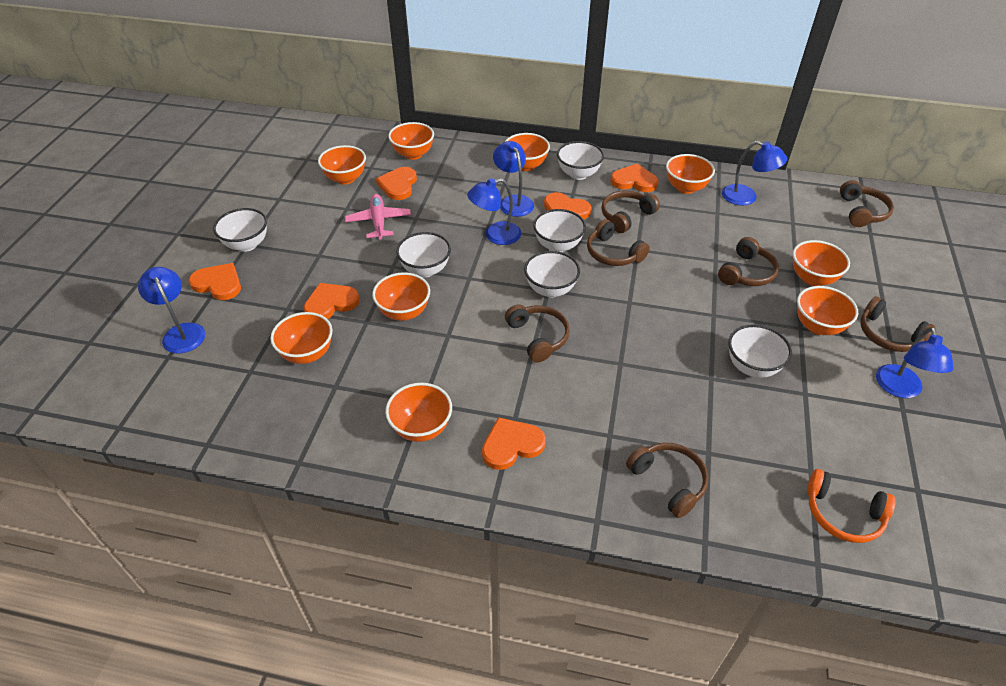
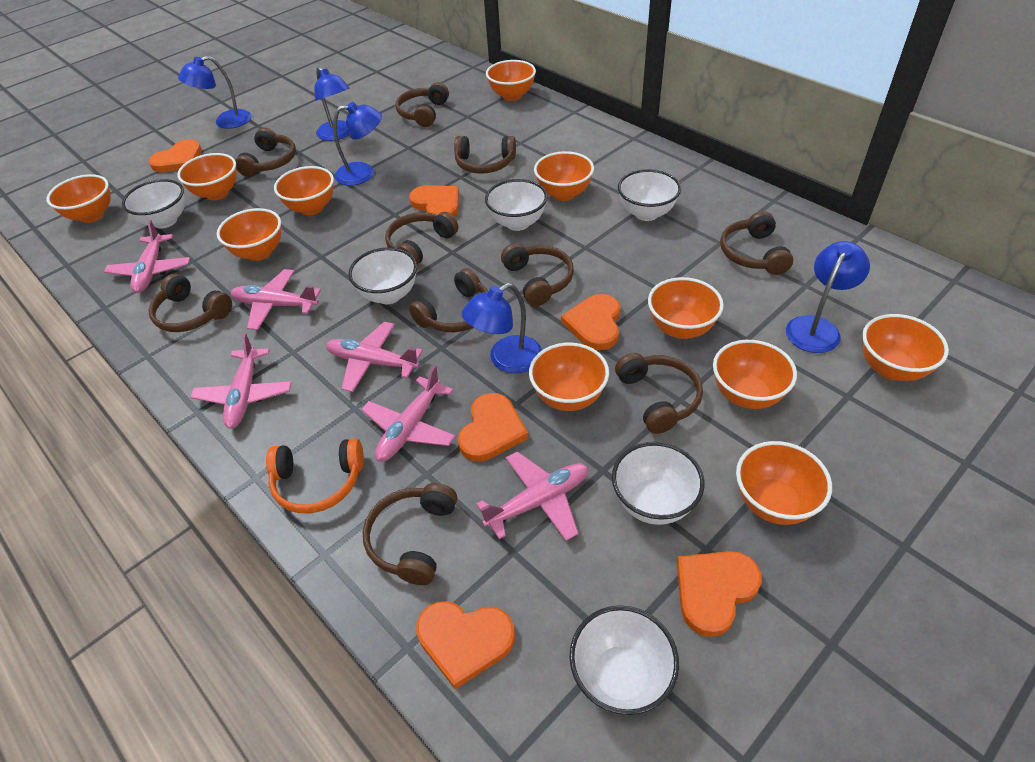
brown headphones: [505,305,570,362] [587,219,650,266] [602,190,660,233] [626,443,709,518] [718,237,779,286] [840,180,894,227] [860,296,936,352] = 7 -> [148,274,232,332] [235,128,296,177] [363,483,457,585] [385,212,458,265] [395,82,449,127] [409,268,488,332] [454,136,516,174] [501,243,574,306] [615,353,703,434] [720,211,793,275] = 10
orange bowl: [270,312,332,364] [318,145,366,185] [372,273,430,321] [385,383,452,442] [388,122,434,160] [505,133,550,171] [666,154,715,194] [793,240,850,286] [797,286,858,335] = 9 -> [46,174,111,223] [177,153,237,200] [217,208,281,261] [274,166,334,215] [486,60,536,101] [529,343,609,411] [534,151,594,201] [648,277,724,339] [713,340,797,409] [736,441,832,525] [862,314,949,381] = 11
pink plane: [345,194,411,240] = 1 -> [104,220,190,293] [190,333,291,429] [231,269,321,330] [326,322,423,392] [361,365,456,462] [476,451,588,541] = 6

